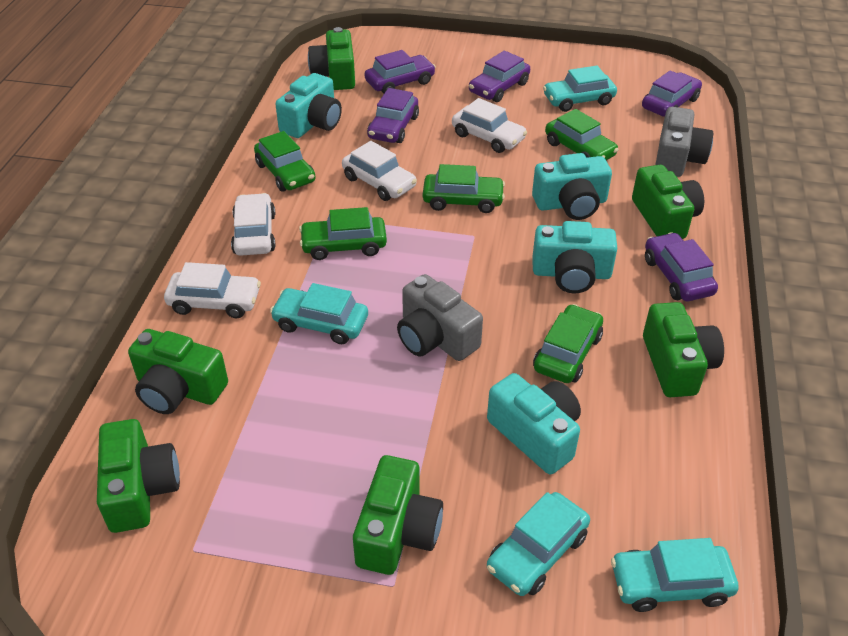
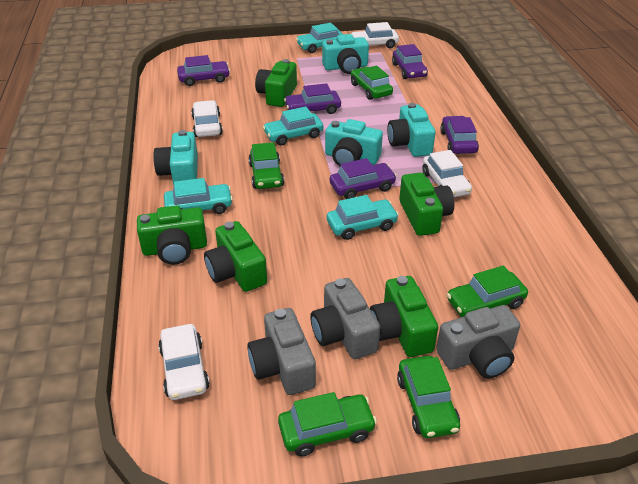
green camera: [97,419,180,533] [128,329,228,414] [308,27,355,90] [353,455,443,575] [632,165,704,239] [643,302,724,397] = 6 -> [137,205,207,265] [204,221,267,292] [255,59,297,107] [370,276,438,357] [399,172,454,236] = 5
grey camera: [397,274,483,361] [655,107,713,177] = 2 -> [247,308,316,395] [310,278,380,359] [436,305,520,379] = 3

